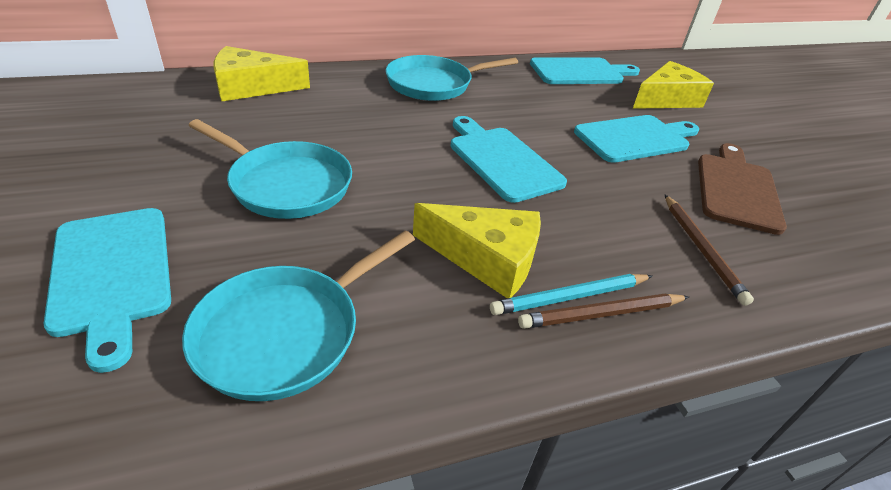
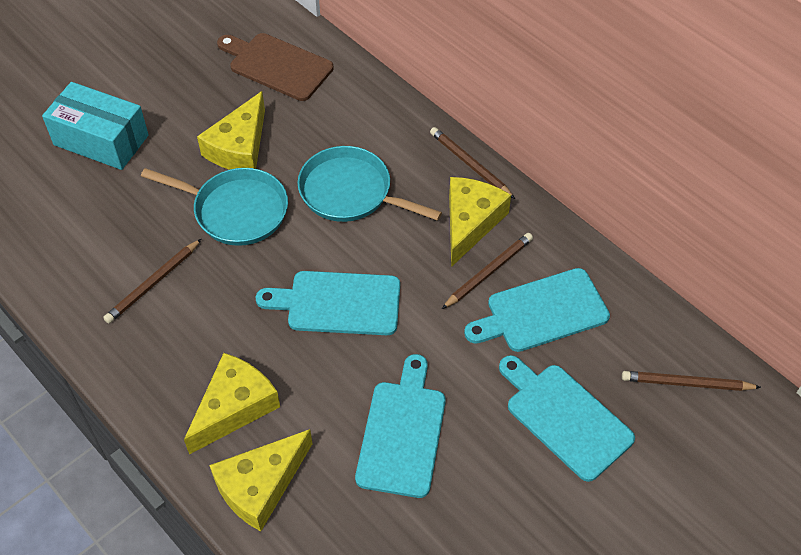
brown pencil: [518,294,689,329] [665,195,754,306] = 2 -> [103,239,201,324] [430,127,515,199] [442,233,533,309] [622,371,761,391] = 4
turquoise box: none = 0 -> [42,82,149,170] = 1
turquoise pan: [182,231,415,401] [189,119,352,219] [386,55,518,101] = 3 -> [141,168,288,246] [297,146,442,222] = 2
turquoise pencil: [490,274,652,315] = 1 -> none = 0
yellow cheese: [214,46,310,101] [413,203,541,298] [633,61,714,109] = 3 -> [184,353,280,454] [197,91,265,170] [209,429,312,531] [449,177,511,267] = 4

